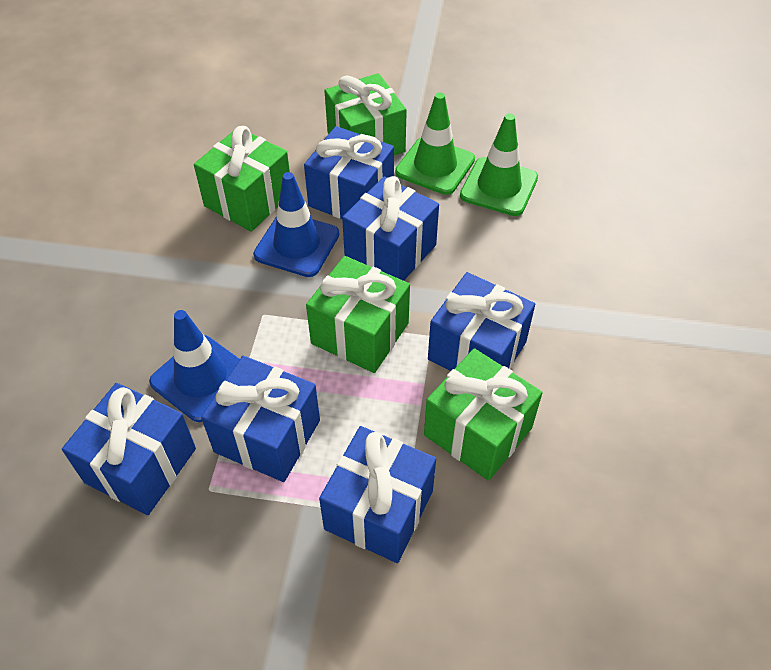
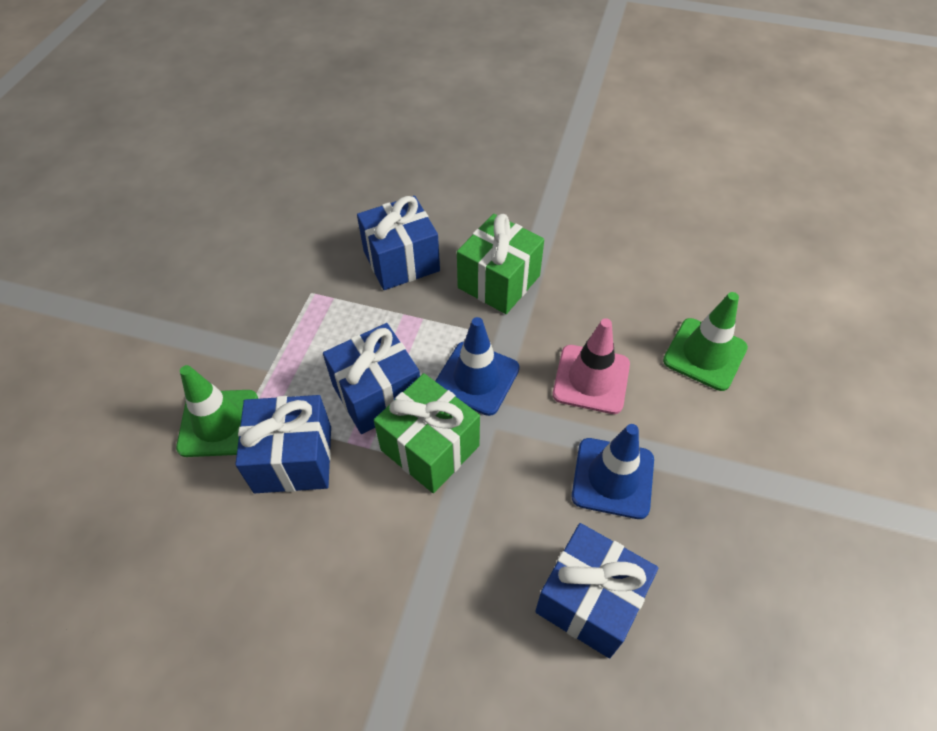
blue gift: [62,383,196,515] [201,356,320,482] [304,126,394,219] [319,426,436,563] [342,176,439,281] [428,272,535,371] = 6 -> [235,395,331,493] [323,323,420,434] [357,196,440,290] [535,523,658,658] = 4
green gift: [194,126,290,232] [306,256,410,373] [324,73,407,155] [424,348,542,481] = 4 -> [374,373,480,493] [457,214,544,314] = 2
pink traffic cone: none = 0 -> [553,318,630,414] = 1

